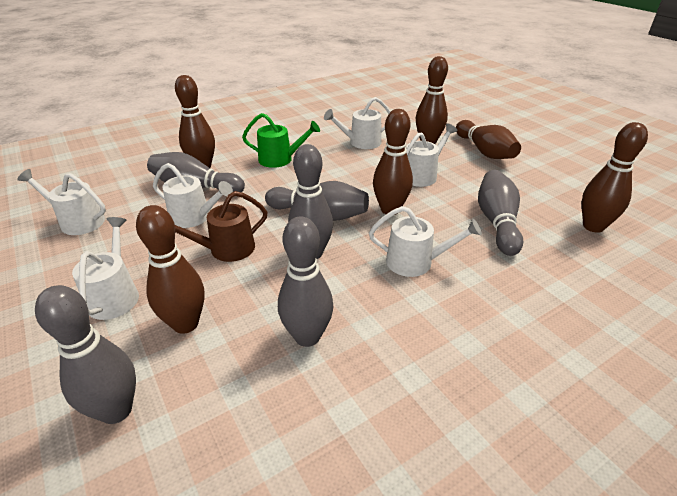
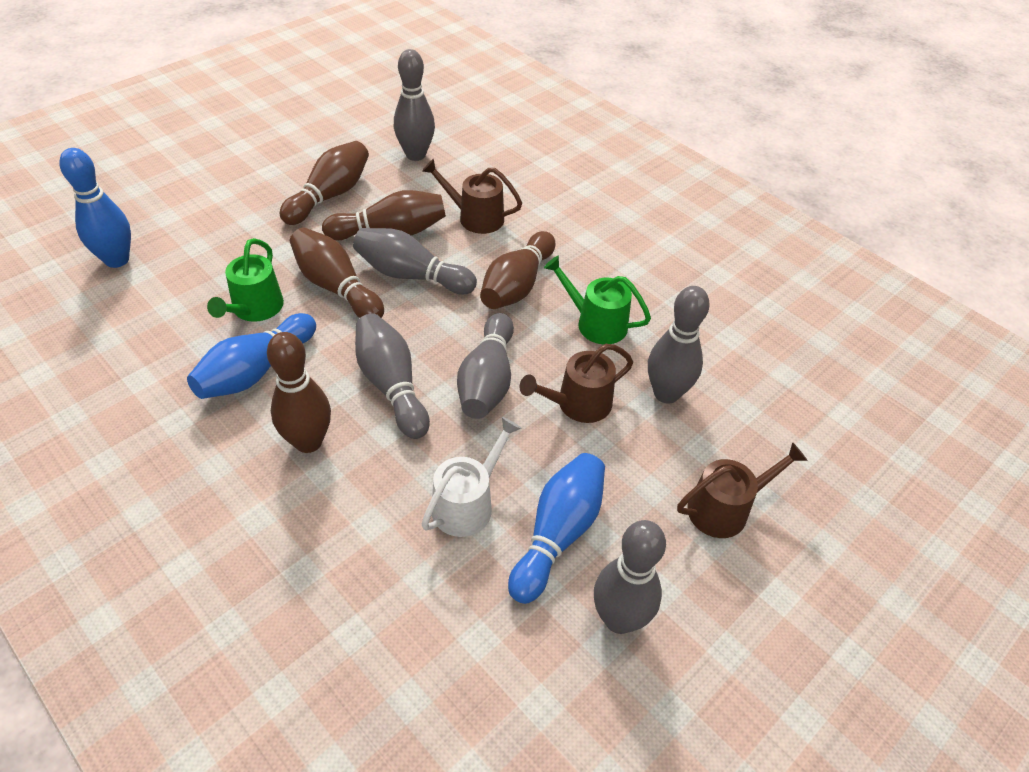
blue bowling pin: none = 0 -> [59,148,131,268] [187,313,316,399] [508,453,605,604] = 3
brown bowling pin: [136,205,204,334] [175,75,215,168] [373,109,413,215] [416,56,448,144] [456,120,521,159] [582,122,648,233] = 6 -> [267,332,331,453] [279,141,369,225] [290,228,384,318] [322,190,446,240] [480,231,556,309] = 5
brown watering can: [175,191,267,262] = 1 -> [422,159,522,234] [520,344,633,423] [677,442,808,538] = 3
green watering can: [242,113,320,168] = 1 -> [207,238,284,322] [544,256,651,344] = 2
white watering can: [17,169,106,235] [72,217,139,320] [153,163,233,228] [324,97,391,149] [369,206,482,277] [406,123,458,187] = 6 -> [422,417,522,537] = 1

